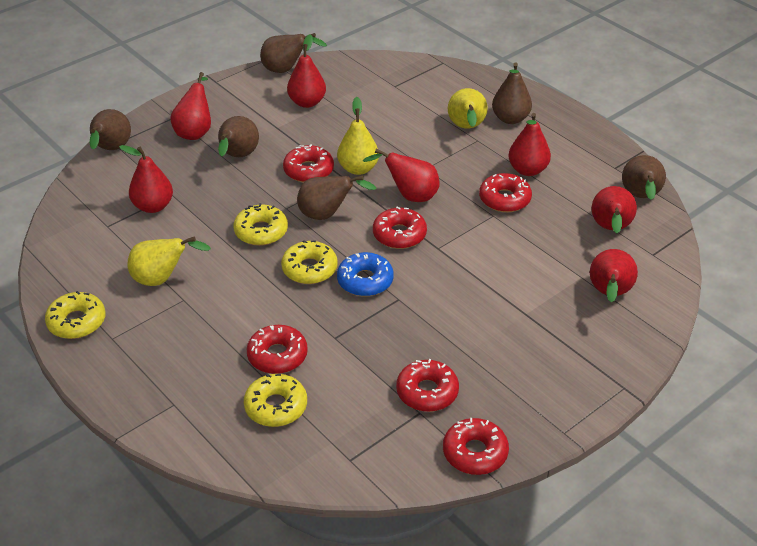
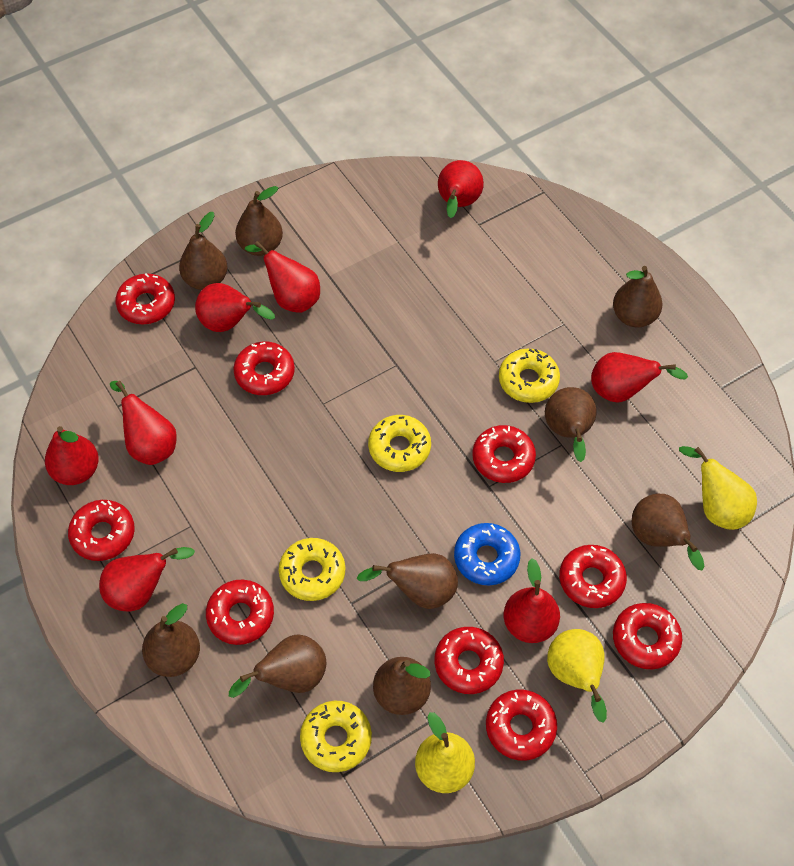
brown pear: [89,109,131,150] [218,116,259,157] [260,33,327,73] [297,175,377,220] [492,63,532,124] [622,155,666,200] = 6 -> [142,603,200,677] [179,212,228,290] [229,634,326,698] [235,186,283,256] [357,553,458,609] [373,657,431,715] [545,387,597,462] [613,266,663,328] [632,494,704,570] = 9
red donut: [246,325,308,374] [283,144,334,183] [373,207,427,249] [396,359,459,412] [443,418,509,475] [479,173,532,212] = 6 -> [68,500,135,561] [115,273,175,324] [206,579,274,645] [233,341,295,395] [435,627,504,694] [472,425,536,483] [486,689,557,761] [559,545,627,608] [613,603,682,669] = 9
red pear: [119,145,173,213] [170,72,211,140] [287,34,326,108] [362,148,440,202] [509,113,551,176] [590,249,638,302] [592,186,637,233] = 7 -> [45,426,99,485] [99,547,195,612] [110,381,177,465] [195,283,275,332] [245,241,320,313] [438,160,484,218] [504,558,560,643] [591,352,688,403] = 8

